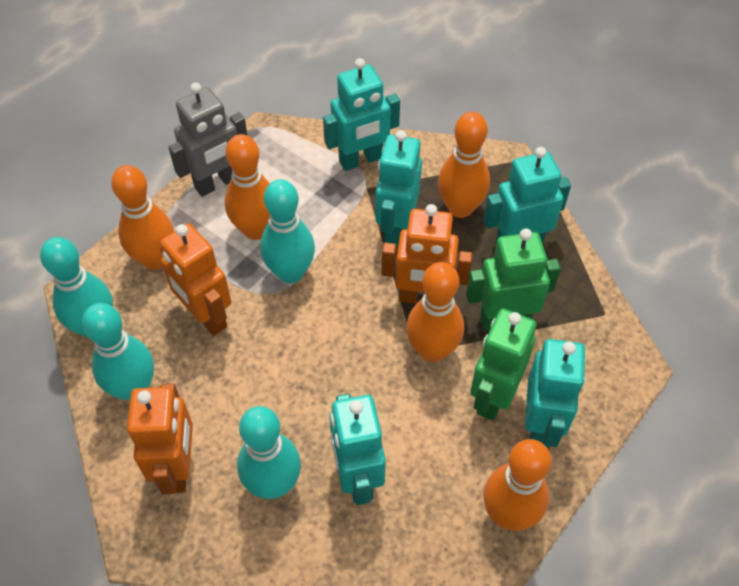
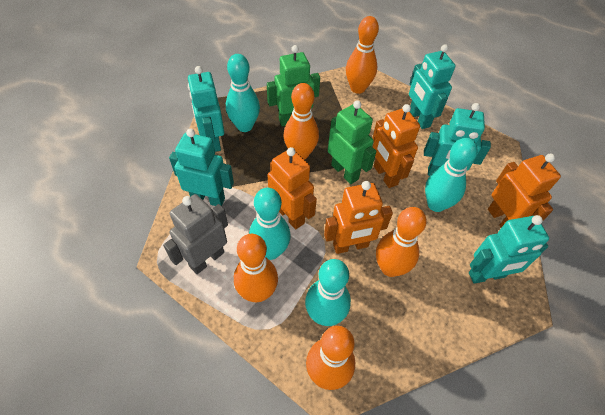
orange robot: [127,384,193,494] [160,223,232,336] [382,204,473,304] = 3 -> [268,147,317,229] [324,181,393,254] [372,104,420,188] [488,154,561,228] = 4

